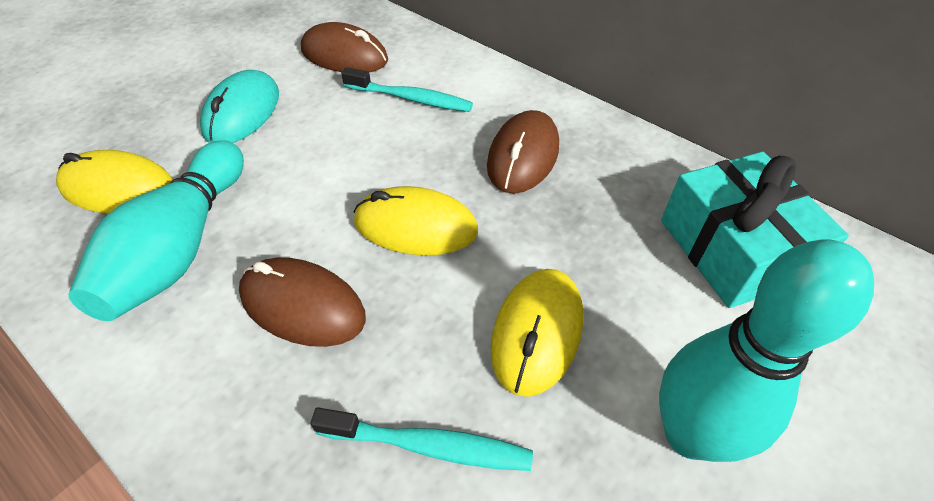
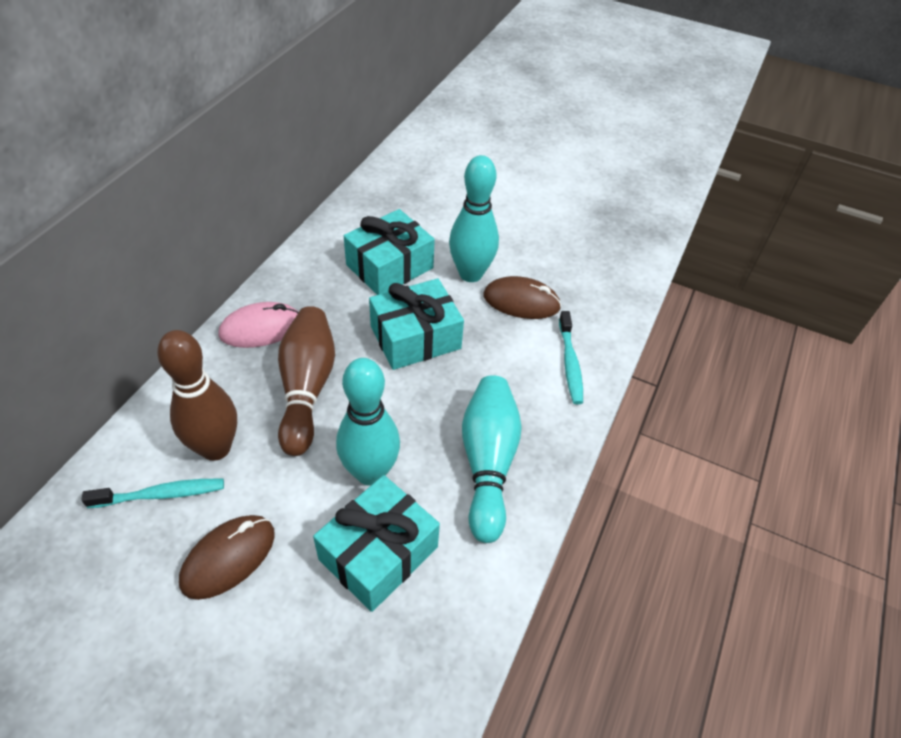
brown bowling pin: none = 0 -> [157,330,237,461] [278,306,335,456] = 2
brown mouse: [239,258,366,347] [301,22,388,72] [487,110,559,193] = 3 -> [179,515,275,600] [483,276,562,319] = 2
pink mouse: none = 0 -> [218,302,299,348] = 1
turquoise bowling pin: [68,140,244,321] [659,239,874,462] = 2 -> [336,358,400,486] [449,155,499,282] [462,375,522,543] = 3
turquoise gift: [661,152,849,308] = 1 -> [313,475,440,612] [344,209,435,295] [369,278,464,370] = 3
turquoise mouse: [200,70,279,143] = 1 -> none = 0
yellow mouse: [56,150,174,213] [354,186,478,256] [491,269,583,397] = 3 -> none = 0

